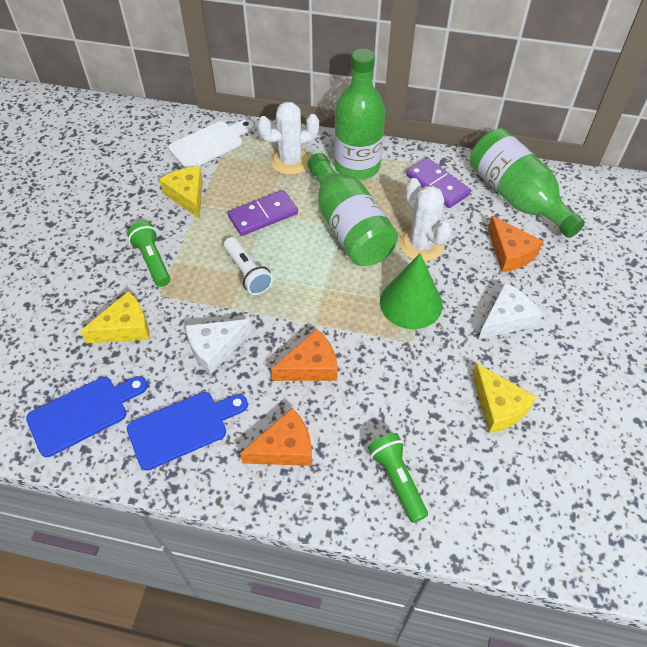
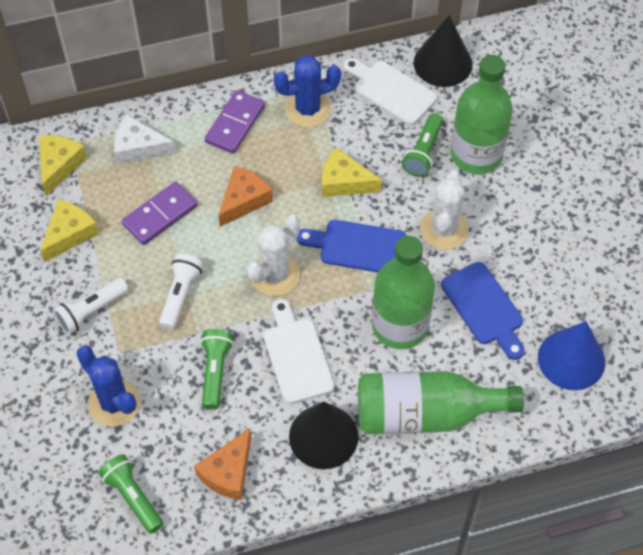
black cone: none = 0 -> [289,401,358,469] [414,15,472,87] = 2
blue cactus: none = 0 -> [76,346,141,427] [274,55,341,128] = 2
blue cone: none = 0 -> [538,321,605,390] = 1
green cone: [380,253,443,329] = 1 -> none = 0
green flashlight: [127,222,170,287] [368,433,428,523] = 2 -> [98,454,163,534] [201,329,234,409] [402,113,443,177] = 3
orange cheese: [240,408,312,466] [271,329,338,381] [488,216,543,272] = 3 -> [194,429,251,500] [219,166,273,227] = 2
white cheese: [186,319,251,375] [479,283,541,339] = 2 -> [114,115,176,164] = 1
white cutting board: [168,119,254,168] = 1 -> [263,299,334,404] [343,58,437,125] = 2
white flashlight: [224,237,273,295] = 1 -> [53,278,128,335] [159,253,203,330] = 2

